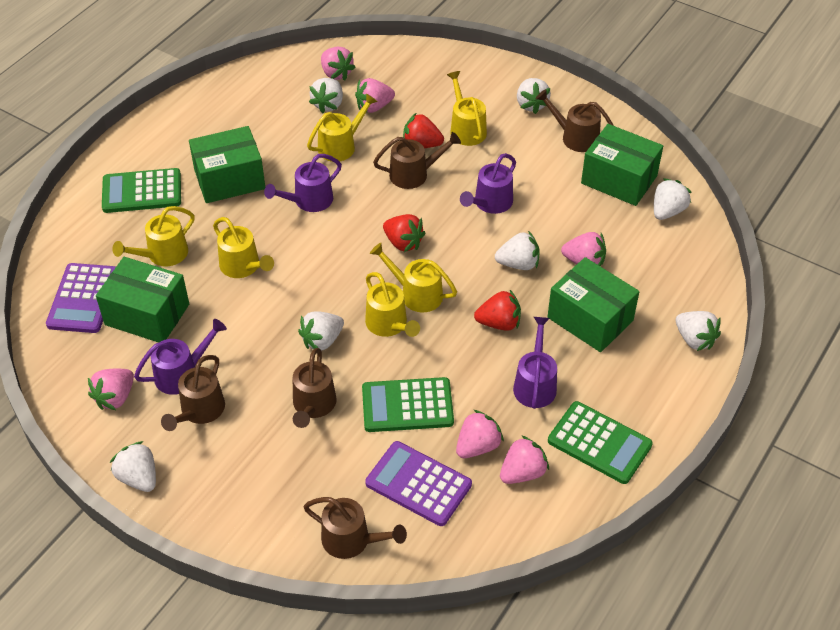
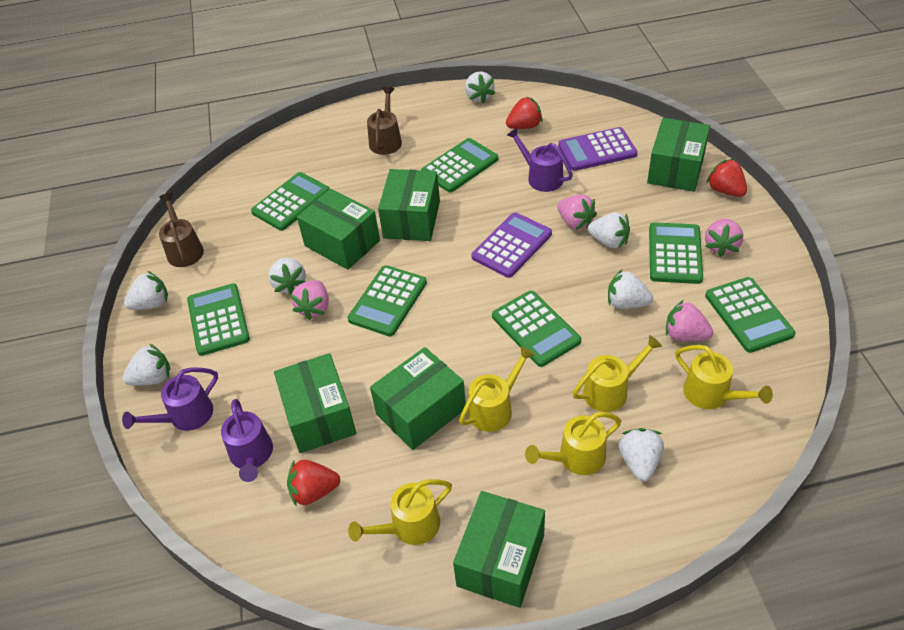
brown watering can: [161,355,225,431] [293,348,337,428] [303,497,407,559] [373,132,461,189] [535,89,614,152] = 5 -> [159,193,204,267] [367,87,402,155] = 2
green box: [96,257,189,343] [189,126,265,203] [547,257,639,352] [581,124,663,206] = 4 -> [274,353,356,453] [297,189,380,270] [370,347,466,450] [378,169,440,241] [453,491,545,608] [647,118,710,192] = 6
green calculator: [102,168,181,213] [362,377,454,432] [548,401,653,484] = 3 -> [187,283,250,356] [251,172,330,231] [348,265,427,337] [421,138,498,193] [492,291,581,367] [649,222,703,284] [705,277,795,353] = 7
pink strawberry: [88,369,134,410] [321,47,356,81] [355,78,395,113] [456,410,504,458] [500,435,549,484] [561,232,606,266] = 6 -> [290,280,329,320] [557,195,597,230] [666,300,713,341] [705,219,743,257] = 4
purple watering can: [134,319,227,395] [264,154,342,212] [460,153,516,214] [513,317,557,409] = 4 -> [122,368,218,431] [221,399,273,482] [507,128,573,192] = 3
yellow watering can: [112,206,195,266] [213,217,274,278] [307,93,378,162] [365,272,420,337] [370,243,457,312] [447,71,487,146] = 6 -> [348,479,452,545] [459,346,535,432] [525,412,621,475] [572,335,662,412] [675,345,773,409] = 5

